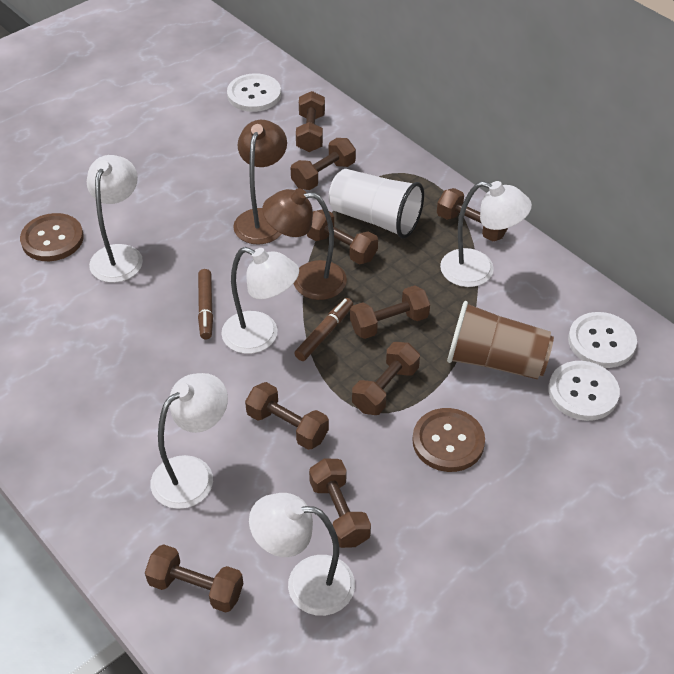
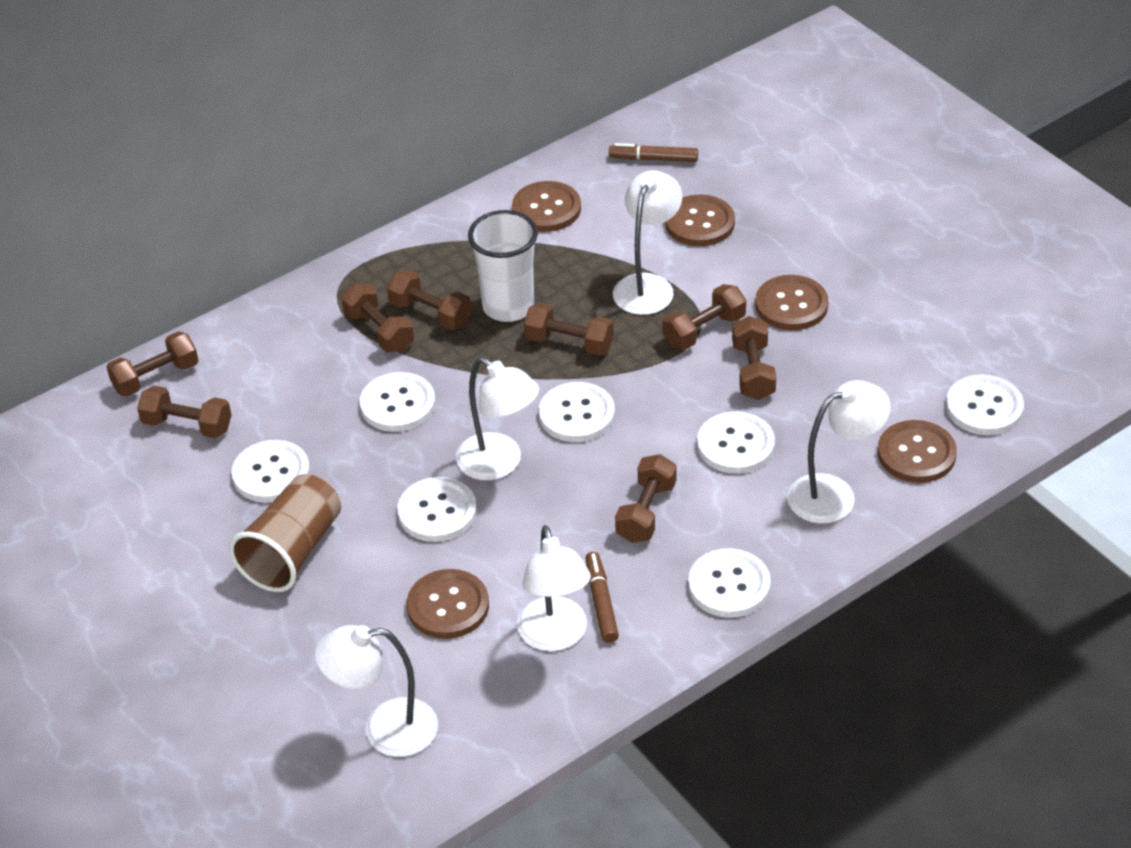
brown button: [20,213,84,261] [412,408,485,472] = 2 -> [407,569,489,639] [512,181,581,232] [665,194,735,246] [755,275,829,330] [878,420,957,483] = 5
brown dumbbell: [145,544,243,613] [245,382,329,450] [291,138,356,190] [296,91,325,152] [307,209,378,264] [309,458,371,548] [350,285,430,339] [352,342,420,415] [437,188,508,241] = 9 -> [107,331,199,397] [137,386,232,438] [341,283,414,352] [387,270,472,330] [524,303,614,356] [615,454,677,543] [662,284,746,350] [732,316,776,400] = 8
brown lamp: [233,120,287,244] [262,188,347,300] = 2 -> none = 0
white button: [227,73,281,112] [548,361,620,421] [568,312,637,368] = 3 -> [232,440,310,503] [360,372,435,432] [397,477,477,542] [539,382,615,442] [688,548,771,618] [697,411,775,474] [946,374,1024,435] = 7

